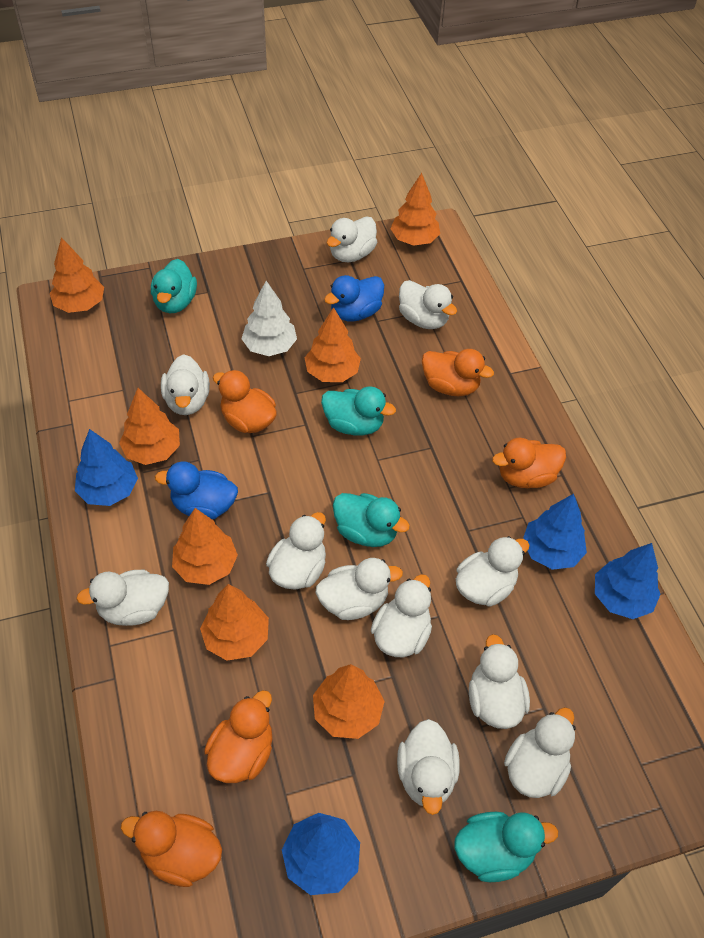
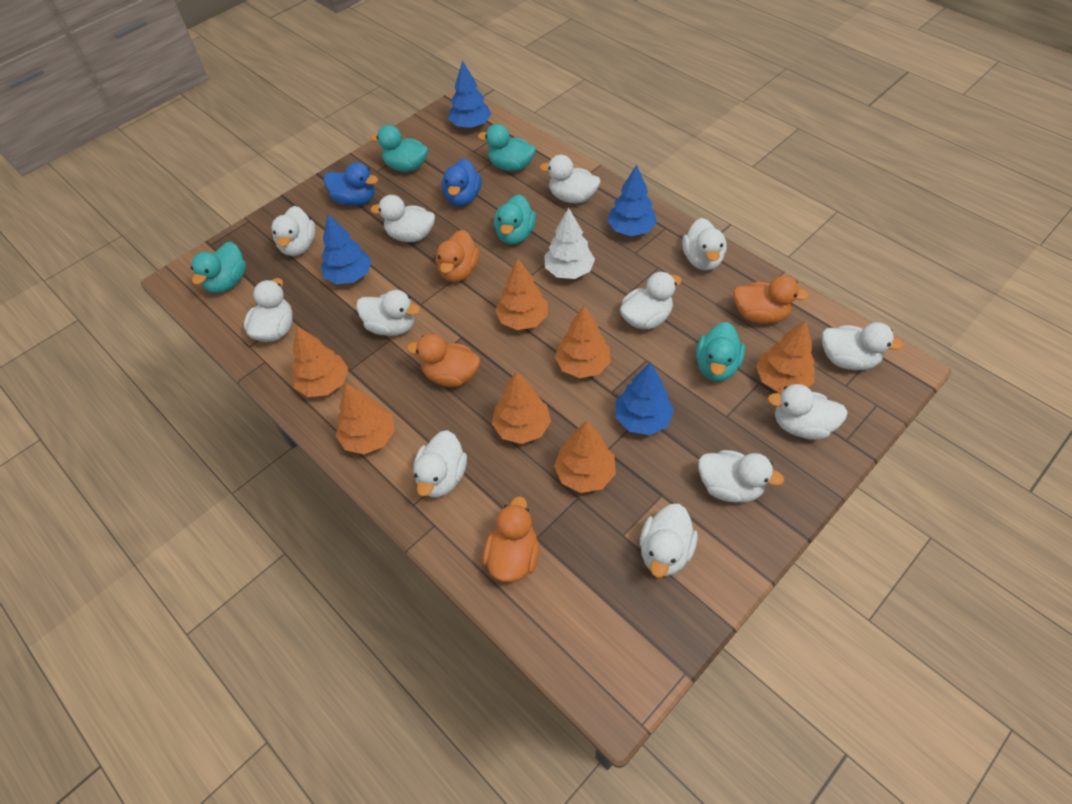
orange duck: [121,811,222,887] [204,690,272,783] [213,370,277,433] [422,349,494,396] [492,438,566,488] = 5 -> [407,334,480,387] [436,230,480,282] [483,496,540,583] [733,276,809,324] = 4
turquoise duck: [151,259,197,313] [321,386,396,436] [333,493,410,547] [454,812,558,882] = 4 -> [191,242,246,293] [370,125,428,172] [478,124,536,171] [494,194,536,244] [696,322,745,381] = 5
white duck: [77,570,169,626] [161,354,210,415] [266,512,326,590] [316,558,403,620] [327,217,377,262] [371,574,432,657] [397,719,460,815] [399,280,457,329] [456,536,530,607] [469,634,530,729] [504,707,576,798] = 11 -> [244,278,293,342] [272,206,316,256] [356,290,420,336] [370,195,435,242] [414,430,467,497] [540,155,600,203] [620,272,682,329] [640,504,698,577] [682,218,727,270] [698,450,784,503] [767,384,848,440] [822,322,904,370] = 12

